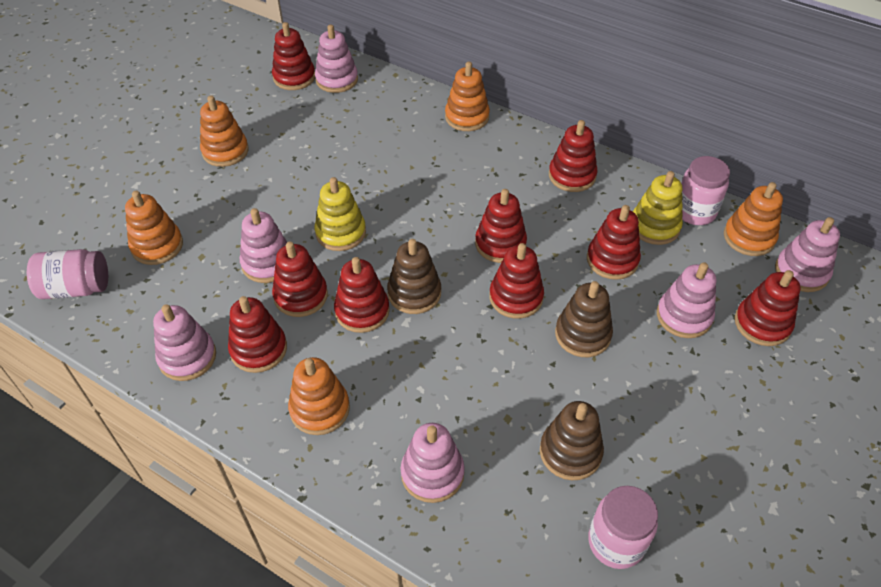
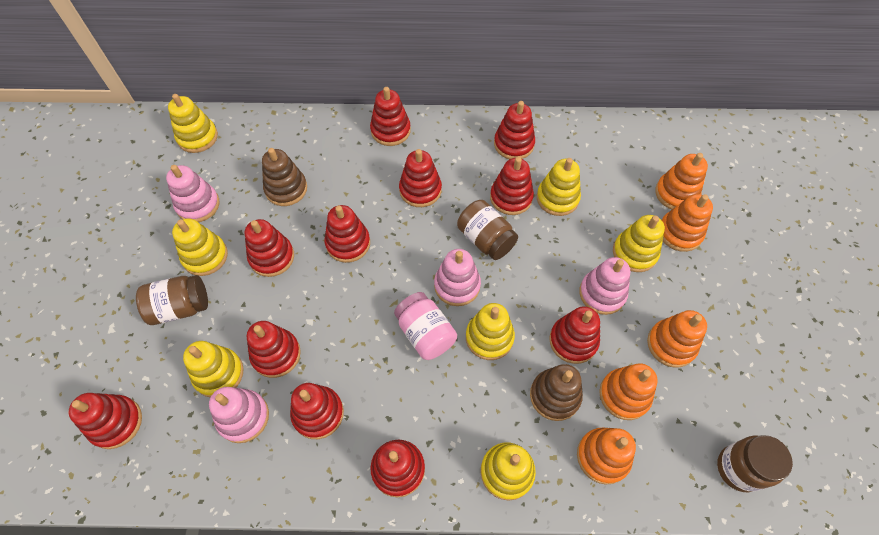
brown jar: none = 0 -> [136,275,208,325] [457,200,518,260] [717,435,793,492] = 3
brown stacking toy: [387,239,441,314] [540,401,604,480] [555,281,613,357] = 3 -> [262,148,307,206] [530,364,583,421] = 2
pink jar: [27,249,108,299] [588,486,658,569] [681,156,730,225] = 3 -> [394,292,457,360] = 1
pink stacking toy: [153,304,216,381] [240,208,287,283] [315,25,358,93] [401,423,465,503] [657,262,716,338] [775,217,840,292] = 6 -> [166,165,219,222] [209,387,269,443] [434,249,481,306] [579,257,630,315] = 4
red stacking toy: [228,296,287,373] [272,22,315,90] [272,241,328,317] [334,257,390,333] [475,189,527,263] [489,243,544,319] [549,120,598,192] [587,205,641,280] [735,270,801,346] = 9 -> [69,393,142,449] [245,219,294,277] [247,321,301,378] [290,383,344,439] [325,205,370,263] [370,87,411,146] [370,440,425,497] [399,149,442,207] [490,157,534,215] [494,101,535,159] [549,306,600,364] = 11
yellow stacking toy: [314,177,366,251] [633,171,683,245] = 2 -> [168,94,218,153] [172,218,228,276] [183,341,244,398] [466,303,515,360] [480,443,536,501] [537,158,581,216] [613,215,665,272] = 7

